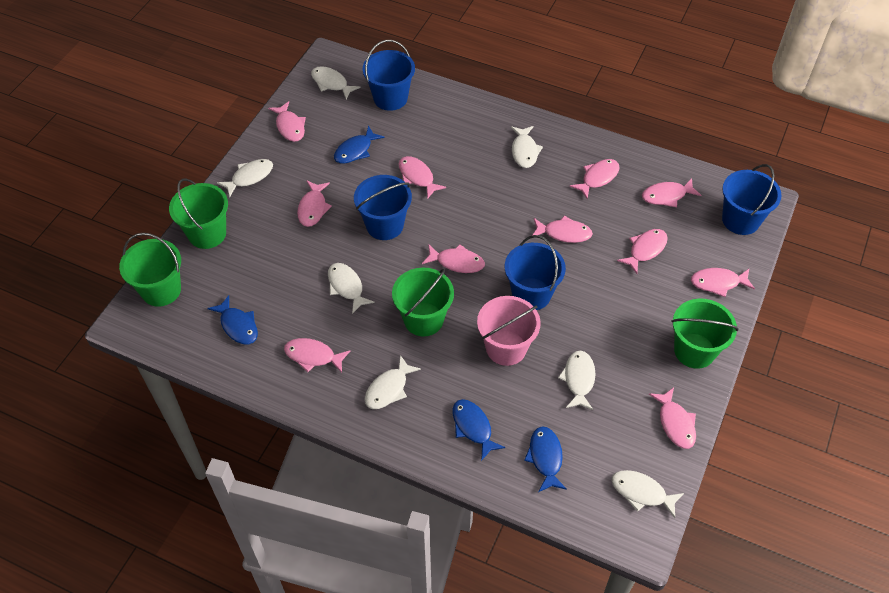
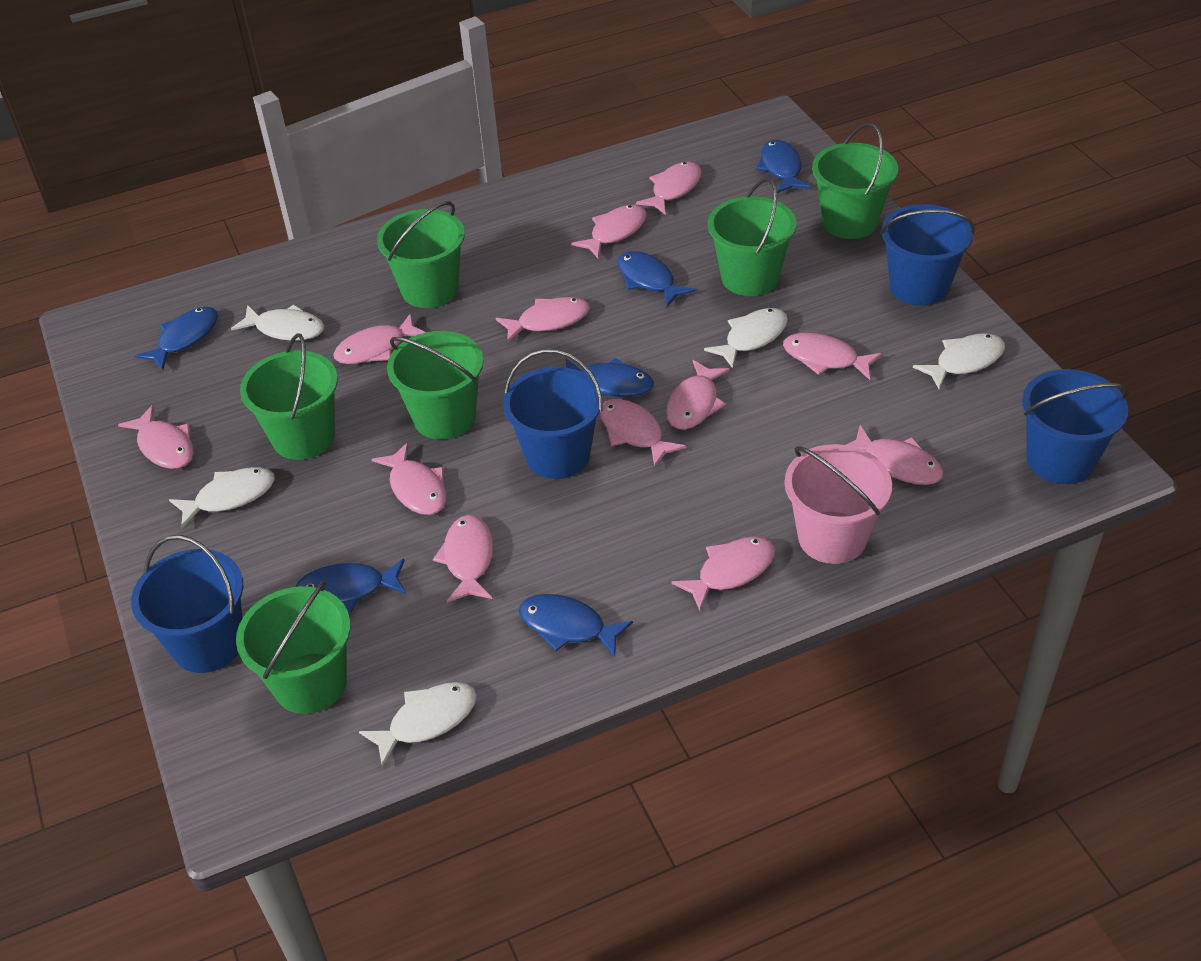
blue fish: [207,295,258,344] [334,126,385,164] [453,399,505,461] [524,426,567,492] = 4 -> [135,307,218,370] [296,559,407,613] [519,594,633,657] [566,358,654,397] [617,251,695,307] [756,140,811,193] = 6
green bucket: [119,233,181,307] [169,178,228,249] [392,268,454,337] [671,298,739,369] = 4 -> [236,580,351,714] [240,333,338,460] [377,202,465,308] [387,331,484,439] [708,178,797,296] [812,123,898,239] = 6
pink fish: [268,101,306,142] [284,338,351,373] [297,181,332,227] [399,156,446,198] [422,244,485,273] [532,216,593,243] [569,159,620,199] [617,229,668,274] [642,178,701,207] [649,388,696,449] [691,268,755,297] = 11 -> [118,405,194,469] [333,313,426,364] [371,442,447,515] [433,515,494,603] [496,297,590,342] [571,205,647,258] [600,399,686,467] [636,161,701,215] [666,360,730,430] [671,536,775,611] [783,332,882,380] [846,425,944,485] = 12
white fish: [217,159,273,197] [311,66,361,99] [328,263,375,314] [365,355,421,409] [511,126,543,168] [558,350,596,410] [612,470,684,518] = 7 -> [169,467,275,528] [231,305,324,341] [359,682,477,767] [704,308,788,369] [913,333,1005,389] = 5

